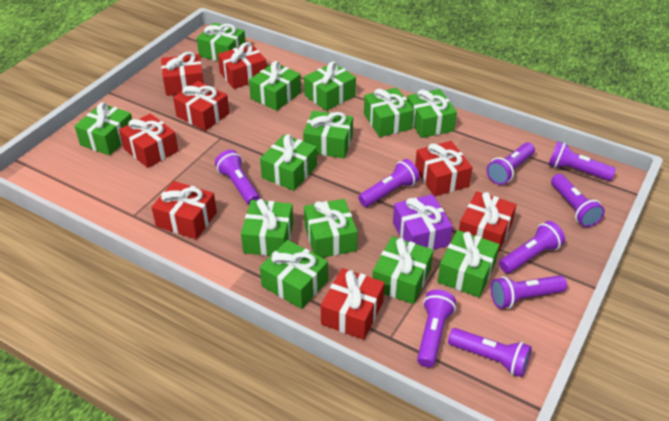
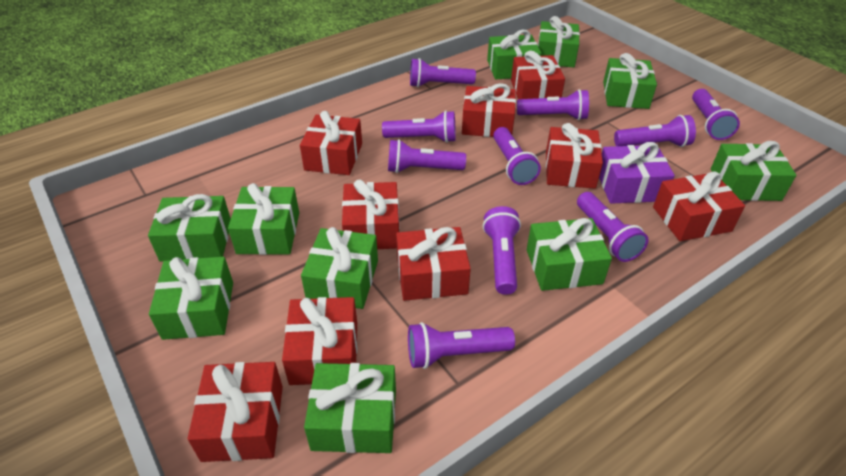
green gift: [74,102,132,156] [197,23,246,61] [241,199,293,256] [249,61,301,111] [260,134,317,191] [260,240,328,309] [303,111,353,158] [304,61,356,111] [304,199,358,258] [364,88,414,137] [372,236,433,304] [407,89,457,138] [437,230,500,298] = 13 -> [148,194,231,262] [149,257,233,340] [228,183,299,255] [301,227,378,309] [304,363,396,453] [487,30,541,79] [527,218,612,291] [538,16,580,68] [603,53,657,109] [711,141,796,201] = 10
purple flashlight: [215,150,260,205] [358,159,420,207] [417,289,456,367] [448,328,532,377] [487,142,535,185] [491,275,567,309] [499,221,565,274] [548,141,616,181] [551,174,605,227] = 9 -> [382,110,456,143] [388,139,466,173] [408,322,515,369] [410,58,476,87] [483,206,521,295] [493,127,541,185] [517,89,589,120] [577,192,648,262] [614,115,696,147] [692,89,740,140] = 10
red gift: [119,114,179,168] [151,181,217,239] [161,52,204,96] [173,81,230,131] [218,42,267,89] [321,268,385,340] [415,141,472,196] [459,191,517,253] = 8 -> [187,362,283,462] [282,297,357,385] [300,111,362,175] [342,180,399,249] [396,227,471,301] [462,83,516,137] [511,51,565,99] [546,123,603,189] [653,172,745,241] = 9

